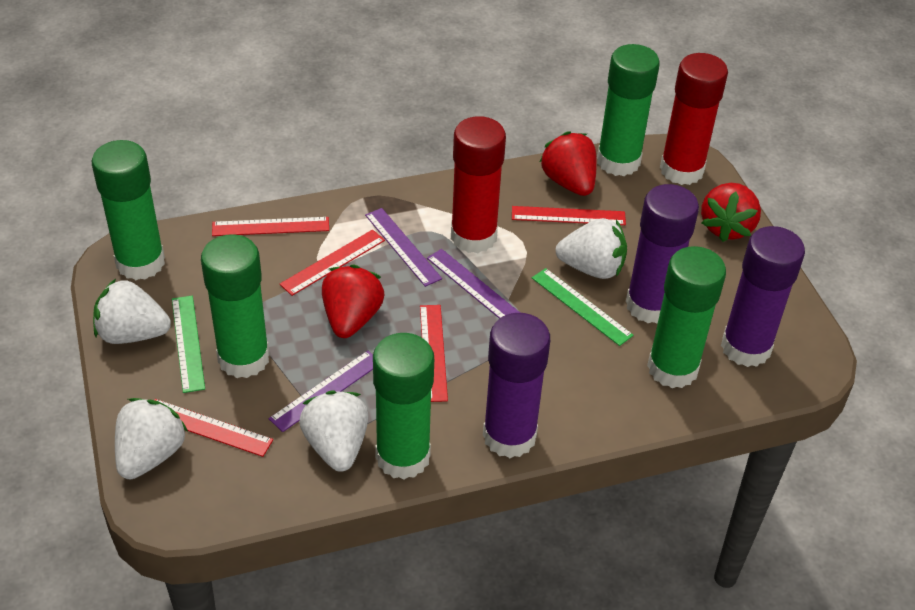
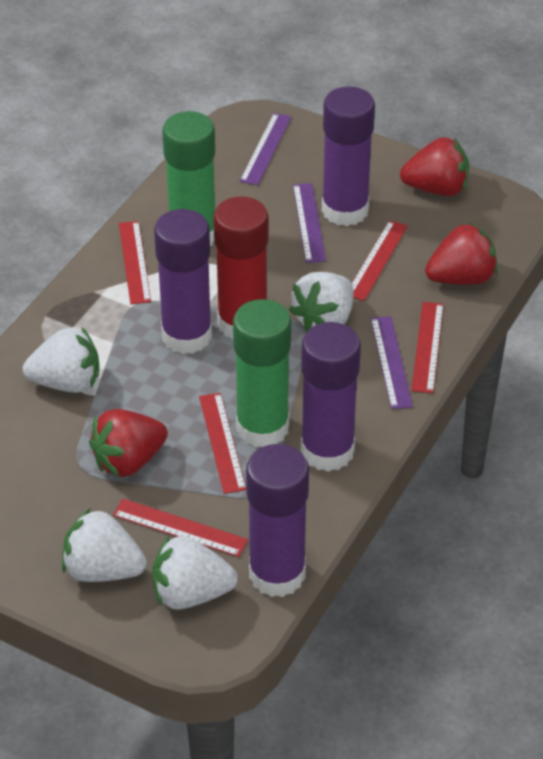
green glue stick: [92,140,165,280] [201,234,270,378] [373,333,434,479] [597,44,660,176] [647,246,726,388] = 5 -> [162,111,215,246] [233,299,291,447] = 2
green ruler: [172,296,205,393] [532,268,634,346] = 2 -> none = 0
purple glue stick: [483,313,550,458] [626,184,699,324] [721,226,805,367] = 3 -> [154,209,212,354] [246,444,309,597] [301,322,361,472] [322,87,375,226] = 4
red glue stick: [451,116,506,253] [660,53,728,185] = 2 -> [213,196,269,339] = 1

